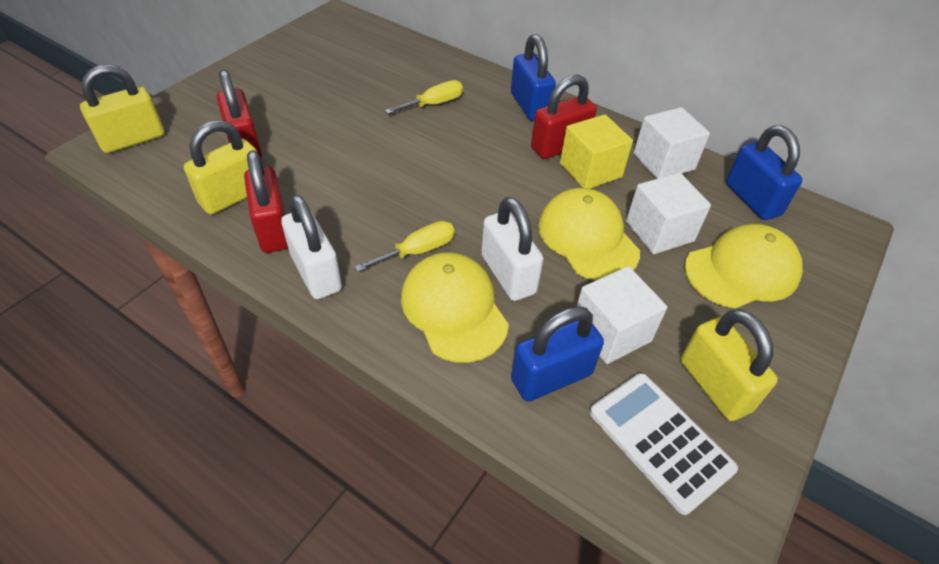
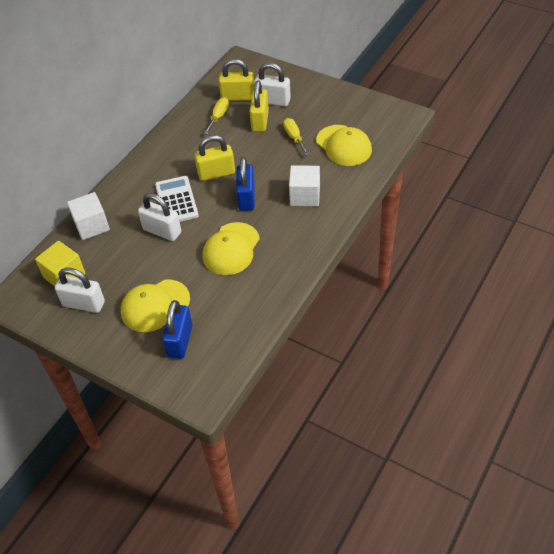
blue padlock: [511,34,556,121] [511,306,604,402] [726,125,803,220] = 3 -> [162,300,193,359] [236,157,255,211] = 2
red padlock: [217,70,262,158] [244,150,288,253] [531,75,597,159] = 3 -> none = 0
white cube: [577,266,667,364] [626,173,711,254] [634,107,710,179] = 3 -> [67,192,110,240] [289,165,320,206] = 2
white padlock: [281,194,342,299] [481,197,543,301] = 2 -> [55,268,105,313] [138,193,181,241] [254,63,291,106] = 3

